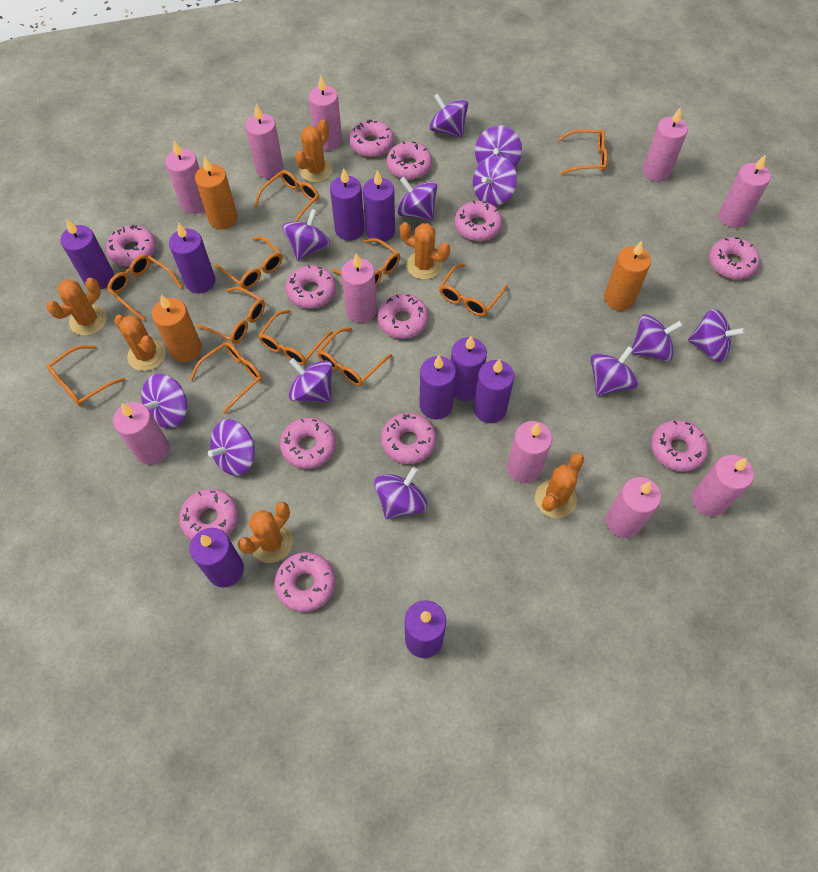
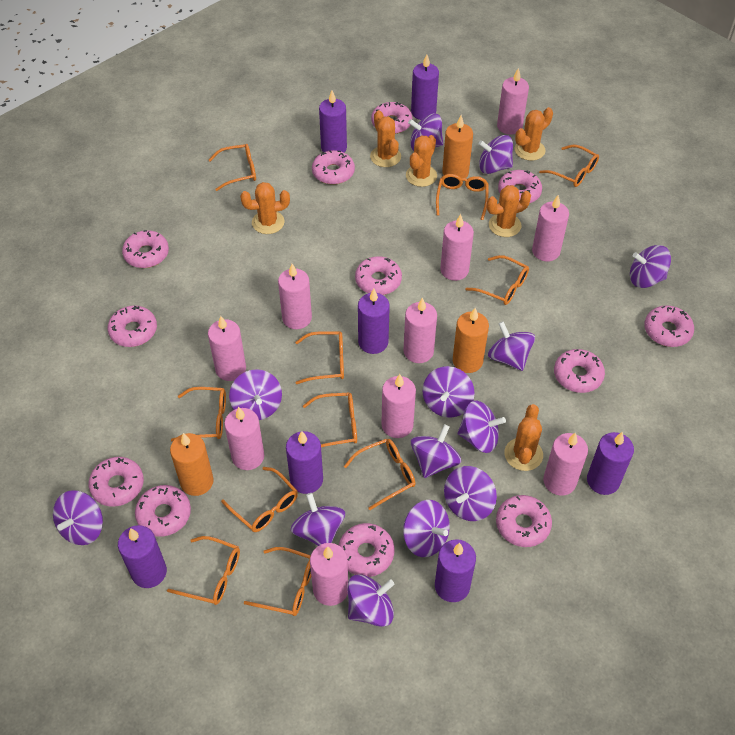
purple candle: [60,219,114,290] [169,223,215,293] [190,528,244,588] [330,168,364,241] [363,170,395,243] [405,600,446,658] [419,355,456,419] [451,336,487,401] [474,359,514,423] = 9 -> [118,525,167,588] [286,431,323,494] [319,90,347,152] [358,288,390,354] [411,54,439,120] [435,539,476,602] [587,432,634,495] = 7
purple spinning top: [141,374,187,428] [208,419,255,476] [282,209,330,261] [289,358,333,403] [374,467,427,519] [397,177,437,221] [429,93,468,138] [473,156,517,206] [475,125,522,168] [591,346,638,396] [632,314,683,361] [688,309,745,362] = 12 -> [53,490,103,545] [229,369,282,420] [291,493,345,546] [347,574,394,627] [403,500,450,557] [408,113,443,151] [411,424,461,478] [422,366,475,418] [444,466,497,521] [457,401,506,453] [478,135,513,174] [488,321,535,371] [630,245,671,288] = 13

